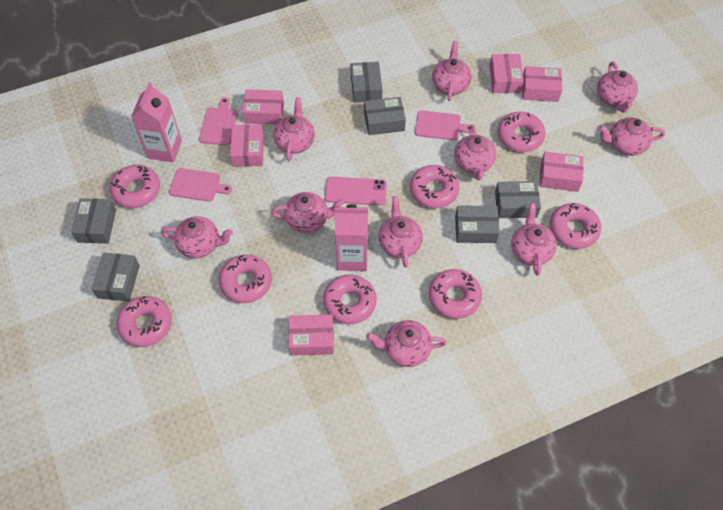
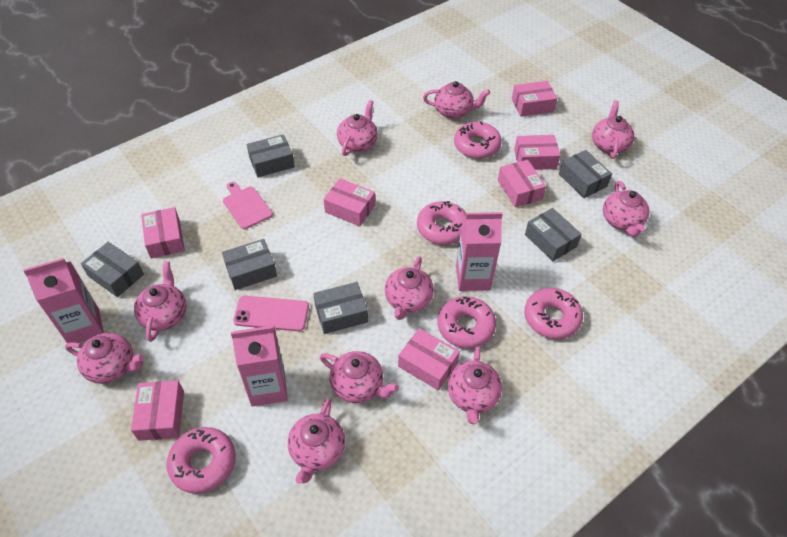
pink box: [230,125,264,167] [242,89,284,125] [289,314,334,356] [489,54,524,93] [522,66,562,102] [539,152,583,192] = 6 -> [131,380,184,441] [141,207,185,258] [324,178,375,226] [398,328,460,390] [498,160,546,207] [512,81,557,117] [514,135,561,170] = 7
pink carton: [131,82,182,162] [335,204,368,271] = 2 -> [23,258,104,343] [231,325,288,407] [456,212,503,291] = 3
pink cutting board: [169,168,232,202] [199,97,238,145] [415,110,471,140] = 3 -> [223,182,273,229] = 1
pink donut: [110,165,160,208] [116,296,172,347] [219,255,272,303] [323,274,377,324] [410,165,459,208] [429,269,482,319] [497,112,546,152] [549,203,601,249] = 8 -> [167,427,236,494] [417,201,466,245] [438,296,496,348] [454,122,502,159] [524,288,583,339] = 5

